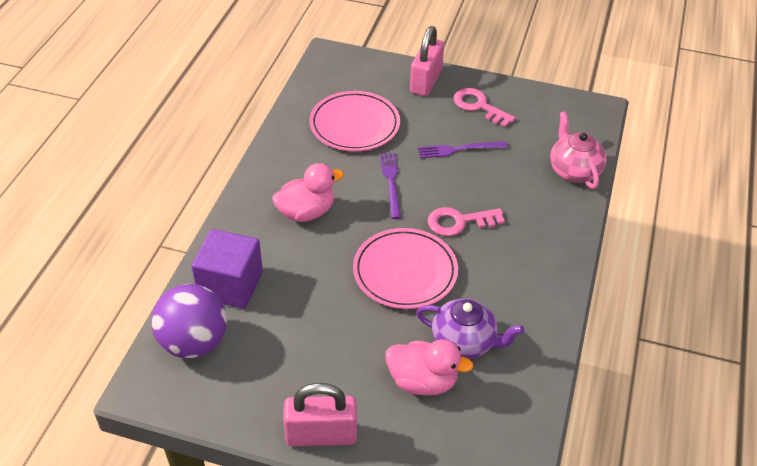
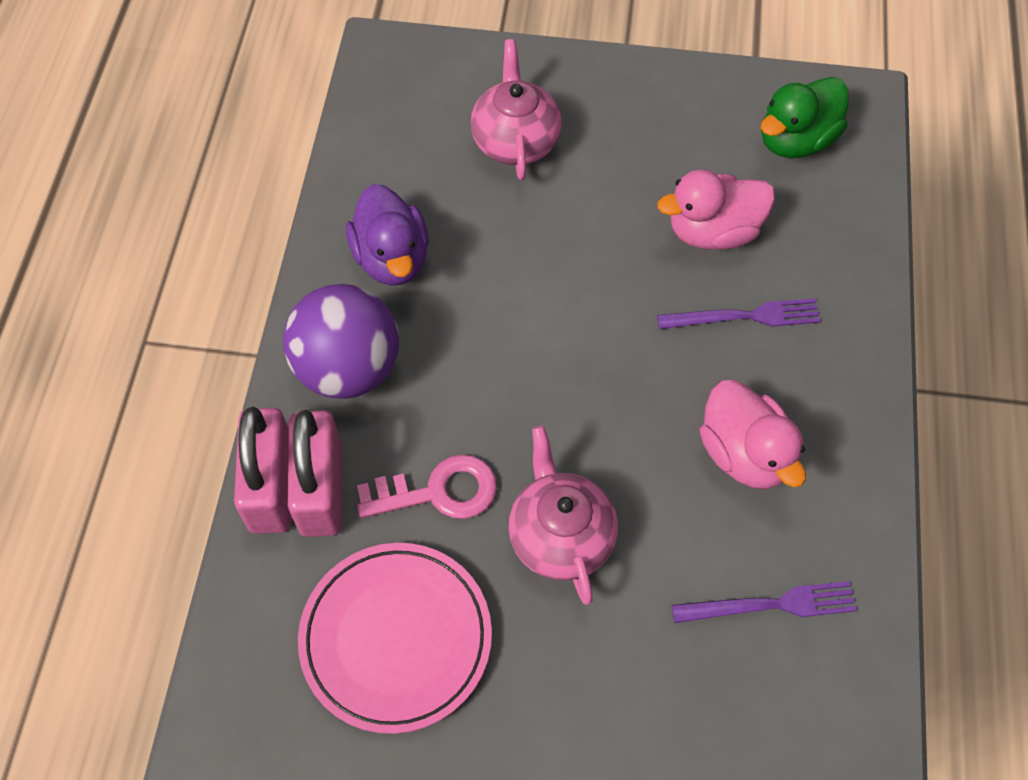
green duck: none = 0 -> [761,77,849,158] = 1
pink key: [428,207,505,236] [453,88,516,127] = 2 -> [357,455,497,519] = 1
pink plate: [310,91,400,151] [353,228,458,309] = 2 -> [298,543,492,734] = 1
pink teapot: [550,112,607,189] = 1 -> [471,39,562,180] [508,426,618,605] = 2
purple cube: [191,229,263,309] = 1 -> none = 0
purple duck: none = 0 -> [346,184,429,286] = 1
purple teapot: [416,298,524,359] = 1 -> none = 0

